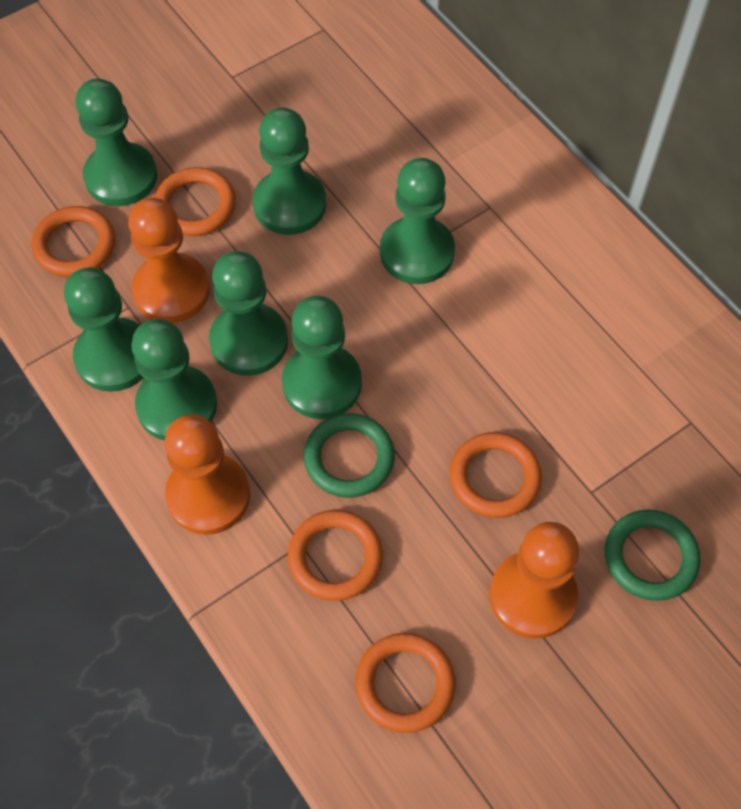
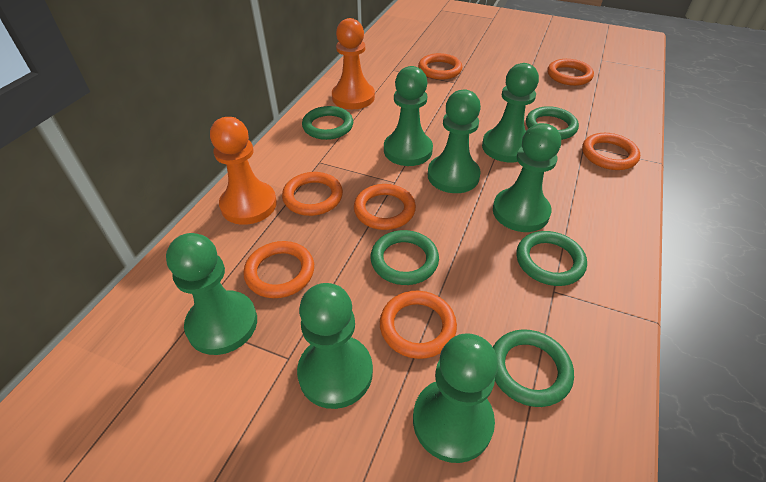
green ring: [304,413,395,498] [605,510,701,601] = 2 -> [302,106,353,140] [370,230,439,285] [493,329,574,407] [516,231,587,286] [526,106,579,140] = 5
orange pawn: [128,198,210,323] [164,414,250,535] [489,522,579,639] = 3 -> [210,117,277,225] [332,18,375,109] = 2
orange ring: [32,206,115,277] [155,167,236,236] [288,510,383,601] [355,633,455,733] [450,432,542,518] = 5 -> [243,241,314,298] [282,172,343,216] [354,184,416,230] [380,291,457,359] [418,53,463,80] [547,59,594,86] [582,133,640,170] = 7

